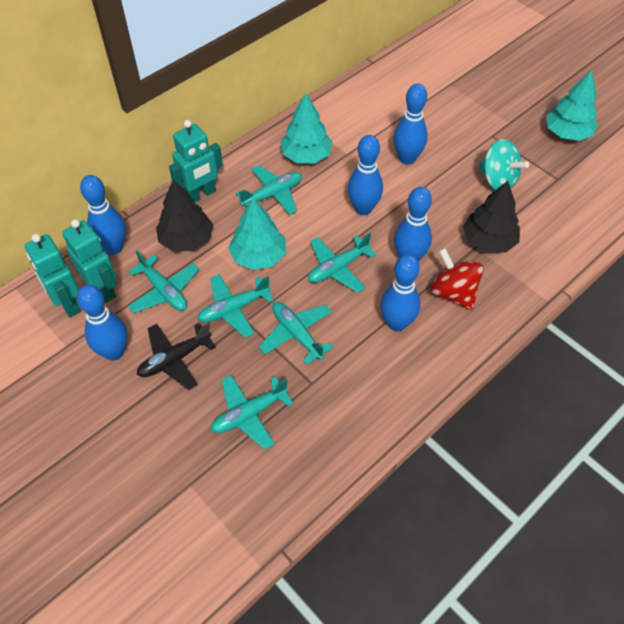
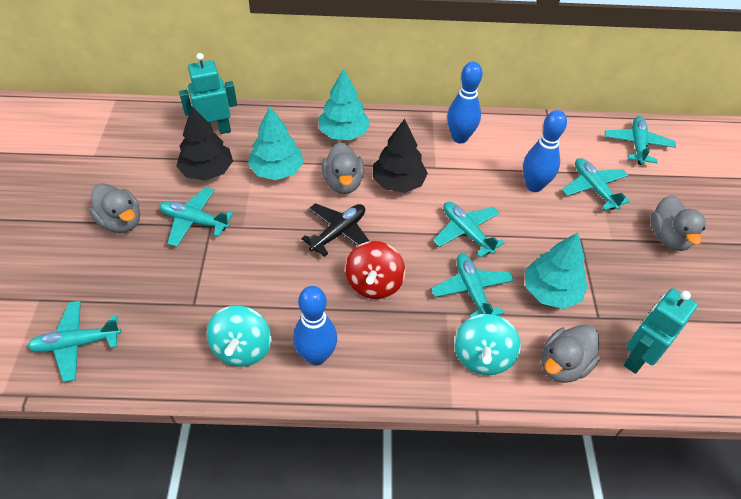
blue bowling pin: [77,285,128,361] [80,175,126,255] [348,135,383,215] [380,254,420,332] [394,84,428,165] [394,187,432,261] = 6 -> [293,286,337,366] [447,62,483,144] [523,110,567,192] = 3
grey duck: none = 0 -> [89,183,140,233] [322,142,364,194] [542,325,600,383] [650,195,706,251] = 4
turquoise robot: [24,234,81,317] [62,219,117,303] [169,120,223,203] = 3 -> [179,53,237,134] [624,288,698,374] = 2
turquoise spinning top: [478,139,529,190] = 1 -> [206,306,271,367] [454,314,521,375] = 2

